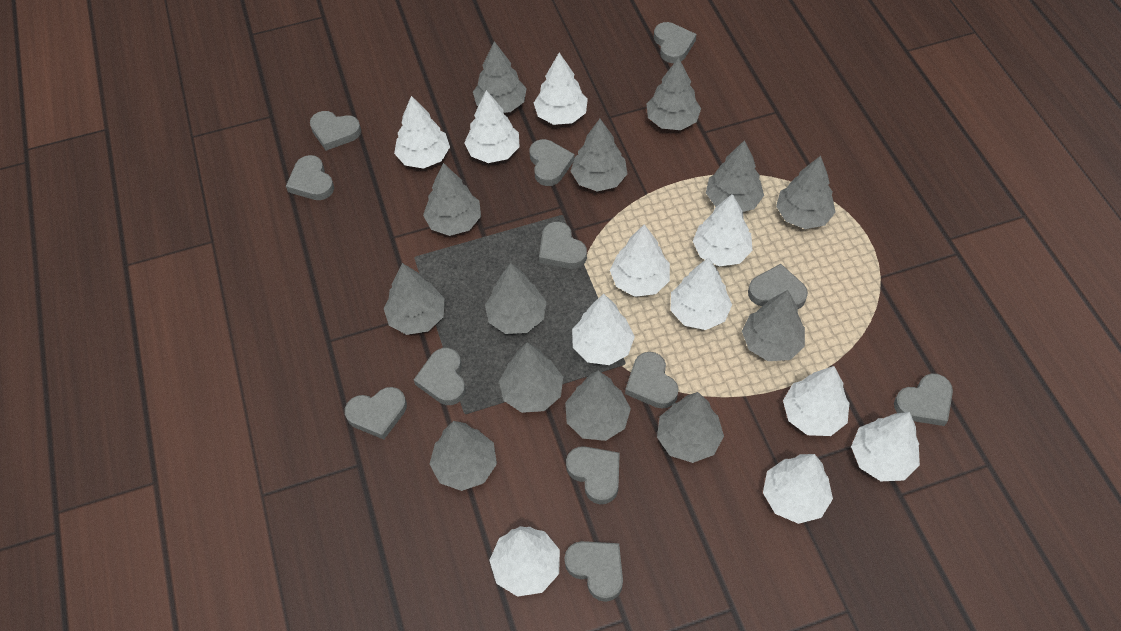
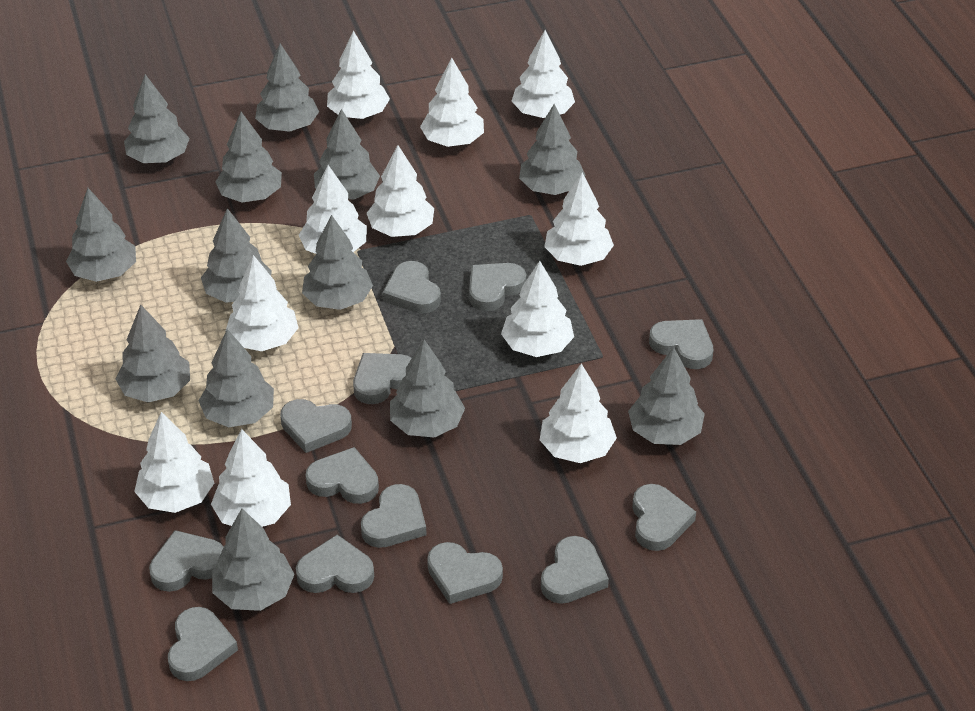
grey heart: [286,155,334,200] [310,111,361,151] [345,387,407,439] [414,348,466,405] [529,139,575,186] [539,222,587,269] [564,541,623,602] [566,446,620,504] [625,352,679,409] [654,22,696,63] [748,264,808,309] [894,373,953,426] = 12 -> [149,530,223,592] [168,607,238,681] [280,399,352,453] [296,535,374,593] [305,447,379,504] [353,353,412,404] [361,484,427,548] [382,261,441,314] [427,542,503,604] [469,263,526,311] [541,536,609,604] [632,484,696,551] [649,319,713,369] = 13

